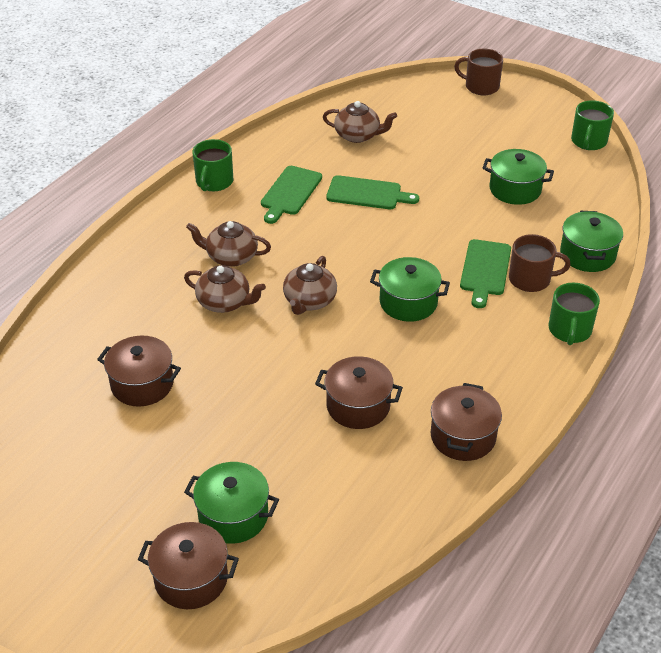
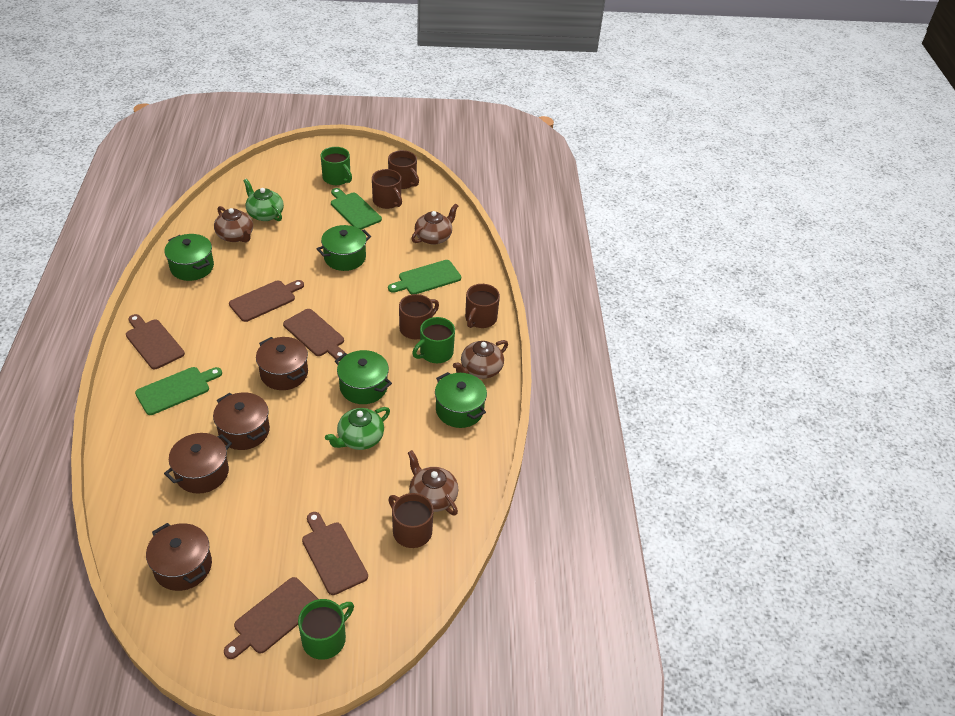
brown cutting board: none = 0 -> [126,314,185,369] [224,577,318,659] [229,280,304,322] [283,309,345,359] [302,512,368,595] = 5
brown mug: [454,49,503,95] [509,234,571,292] = 2 -> [372,169,402,209] [388,150,419,189] [388,493,434,548] [399,294,439,339] [465,284,500,328] = 5
green teapot: none = 0 -> [243,179,284,221] [325,407,390,450] = 2

